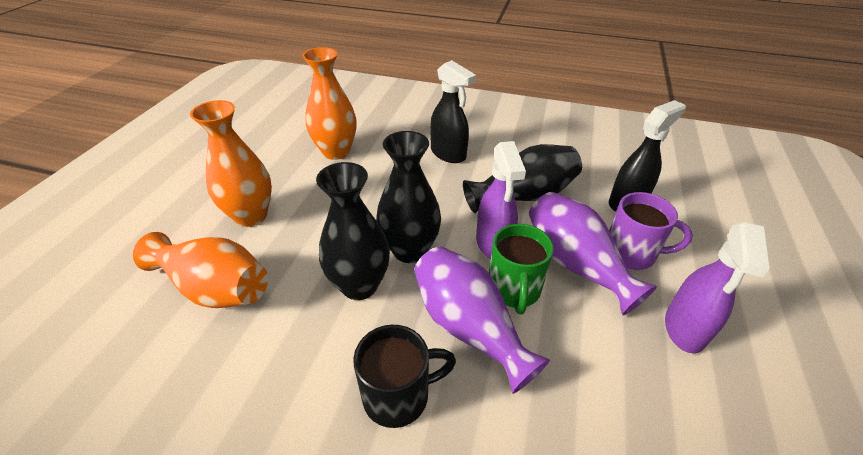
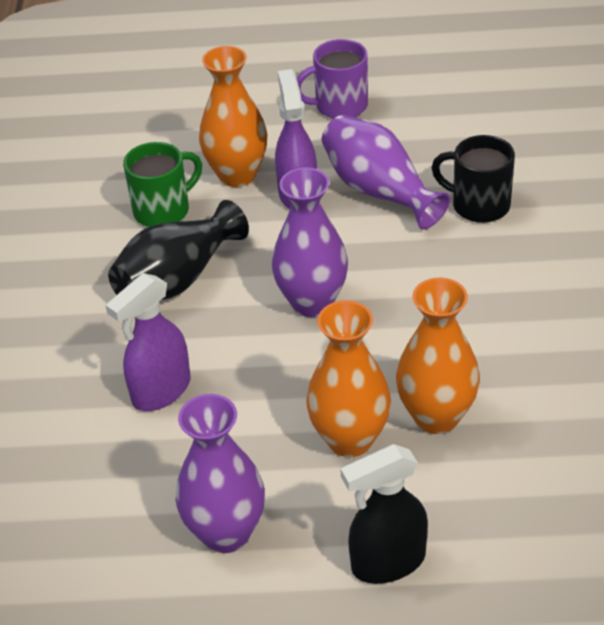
black spray bottle: [430,60,476,163] [609,100,686,212] = 2 -> [340,444,428,584] = 1
black vase: [316,162,390,300] [376,131,441,263] [463,144,582,213] = 3 -> [108,200,249,300] = 1
purple vase: [414,246,550,394] [529,192,657,315] = 2 -> [176,394,265,553] [272,167,348,317] [322,115,450,229] = 3

